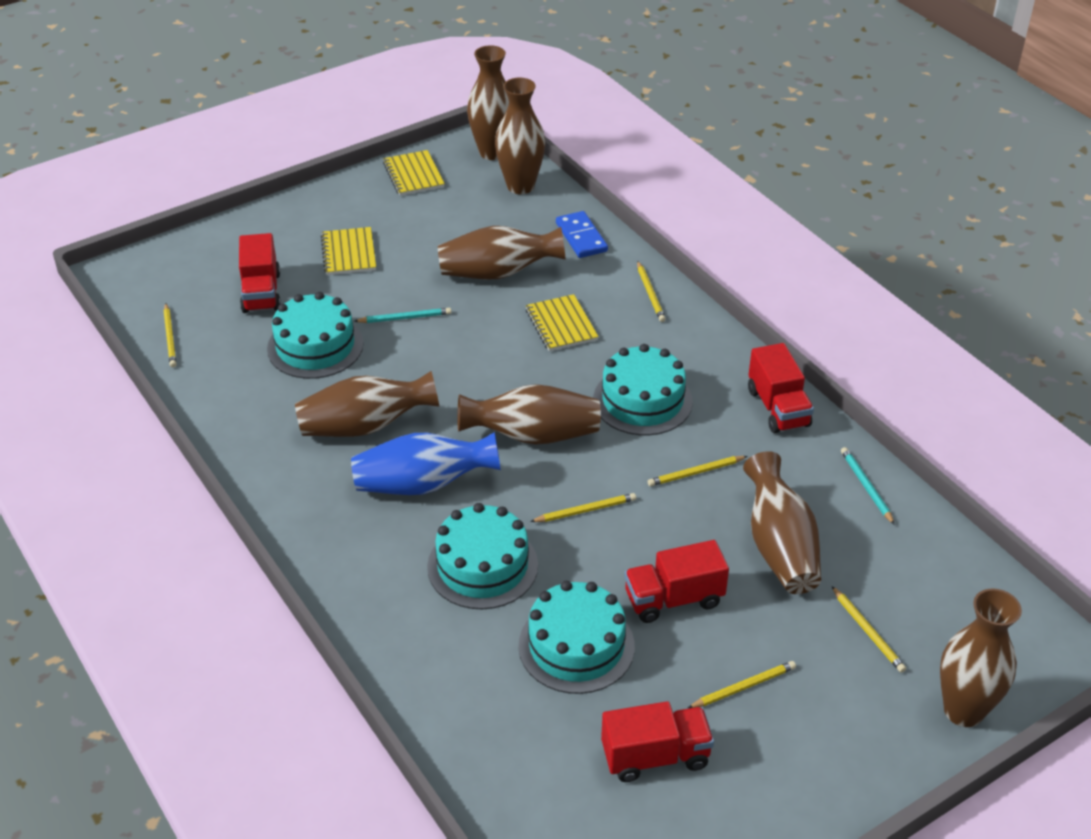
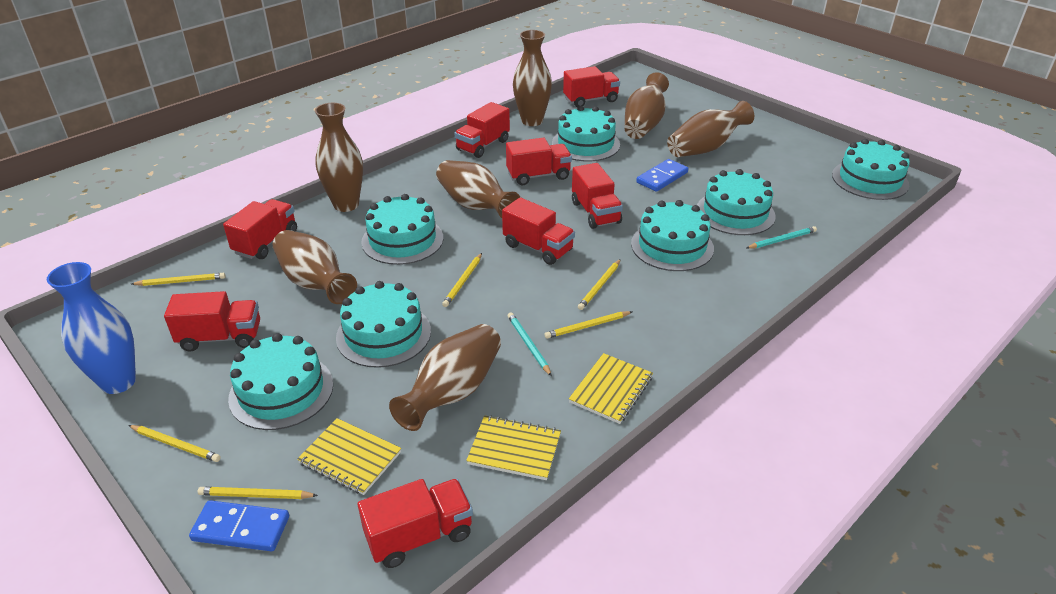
blue domino: [556,211,608,258] = 1 -> [189,500,289,551] [636,159,688,192] = 2
red truck: [239,233,281,313] [601,701,714,782] [624,540,729,623] [748,343,814,433] = 4 -> [164,291,260,352] [223,199,297,259] [358,479,473,568] [454,102,510,158] [502,197,575,265] [506,138,572,185] [563,66,620,107] [572,163,623,229] = 8
turquoise cake: [267,292,363,379] [427,503,538,609] [518,581,635,694] [593,344,693,435] = 4 -> [228,333,333,430] [336,281,431,368] [361,194,443,265] [552,106,620,161] [631,200,714,271] [697,169,776,235] [832,139,910,200] = 7

